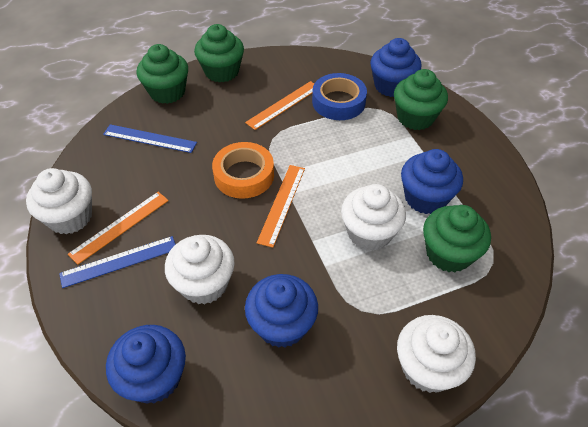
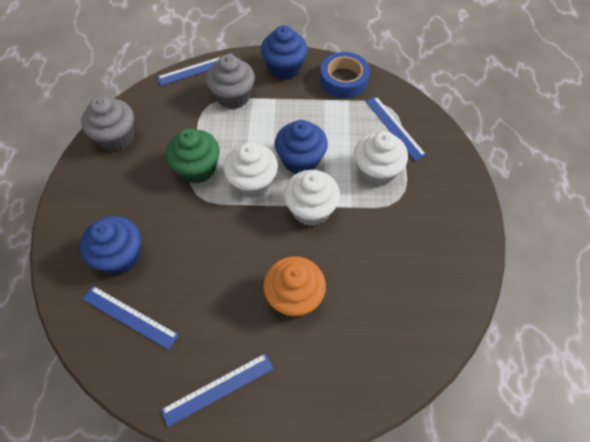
blue cupcake: [106,325,186,404] [245,274,318,348] [370,38,421,97] [401,149,463,214] = 4 -> [80,216,141,275] [261,25,307,80] [275,120,328,174] = 3
blue ruler: [59,236,176,288] [103,124,197,153] = 2 -> [82,286,179,350] [157,53,234,86] [161,353,274,427] [366,96,426,161] = 4
green cupcake: [136,44,188,104] [194,24,244,82] [394,69,448,130] [423,205,491,272] = 4 -> [166,128,219,184] = 1
grey cupcake: none = 0 -> [81,96,134,151] [206,54,255,109] = 2
orange cupcake: none = 0 -> [263,256,326,317] = 1
orange ruler: [68,192,169,265] [245,81,314,130] [257,165,305,248] = 3 -> none = 0
orange tape: [212,142,274,199] = 1 -> none = 0
white cupcake: [26,168,92,234] [165,235,235,304] [341,184,406,251] [397,315,476,393] = 4 -> [223,143,278,198] [284,170,340,226] [354,131,408,186] = 3

